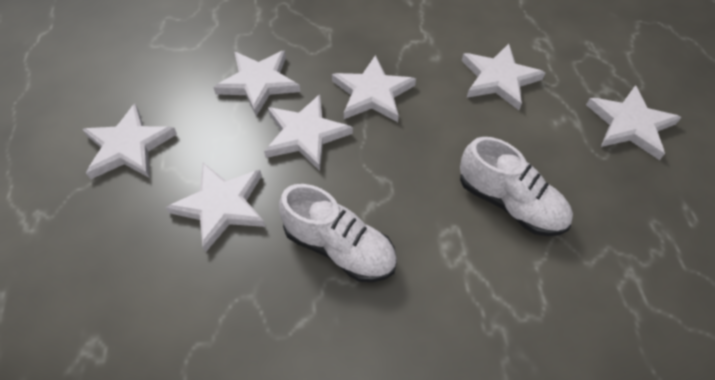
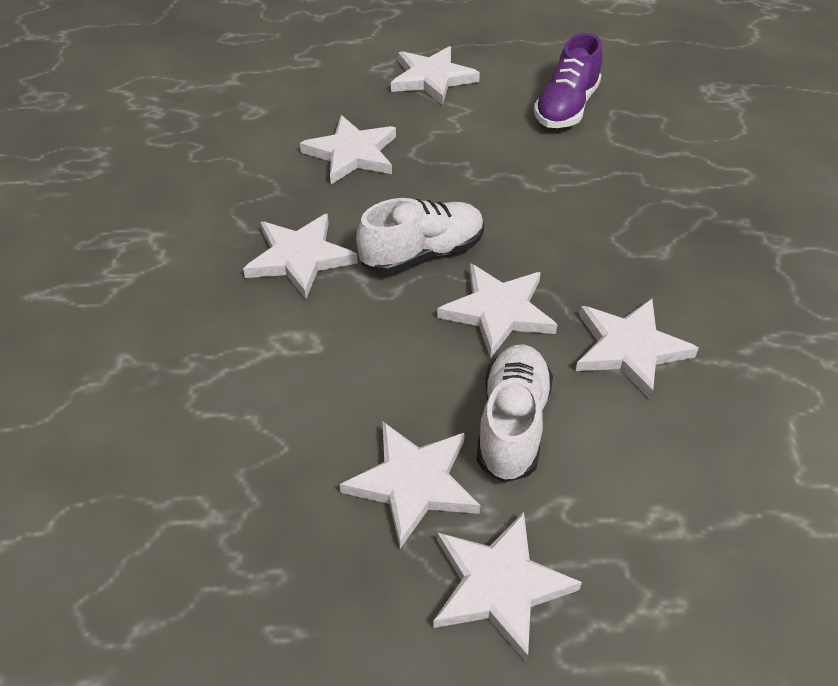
purple shoe: none = 0 -> [534,33,602,128] = 1

